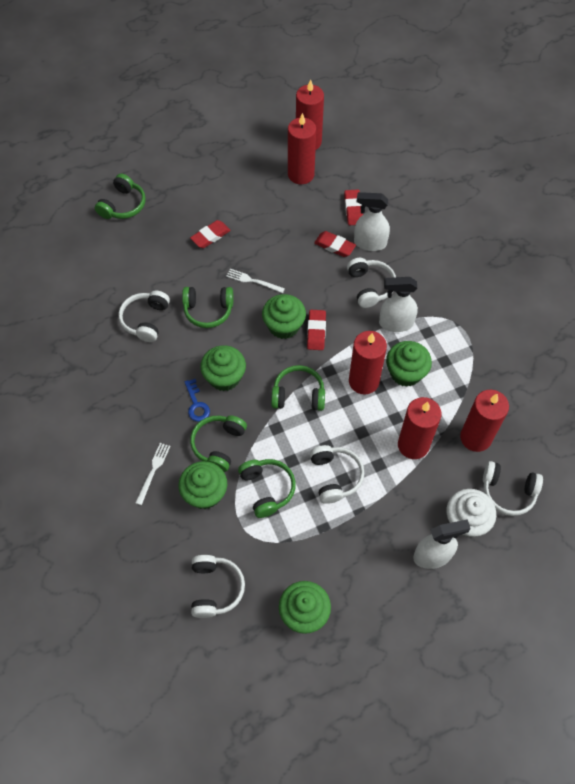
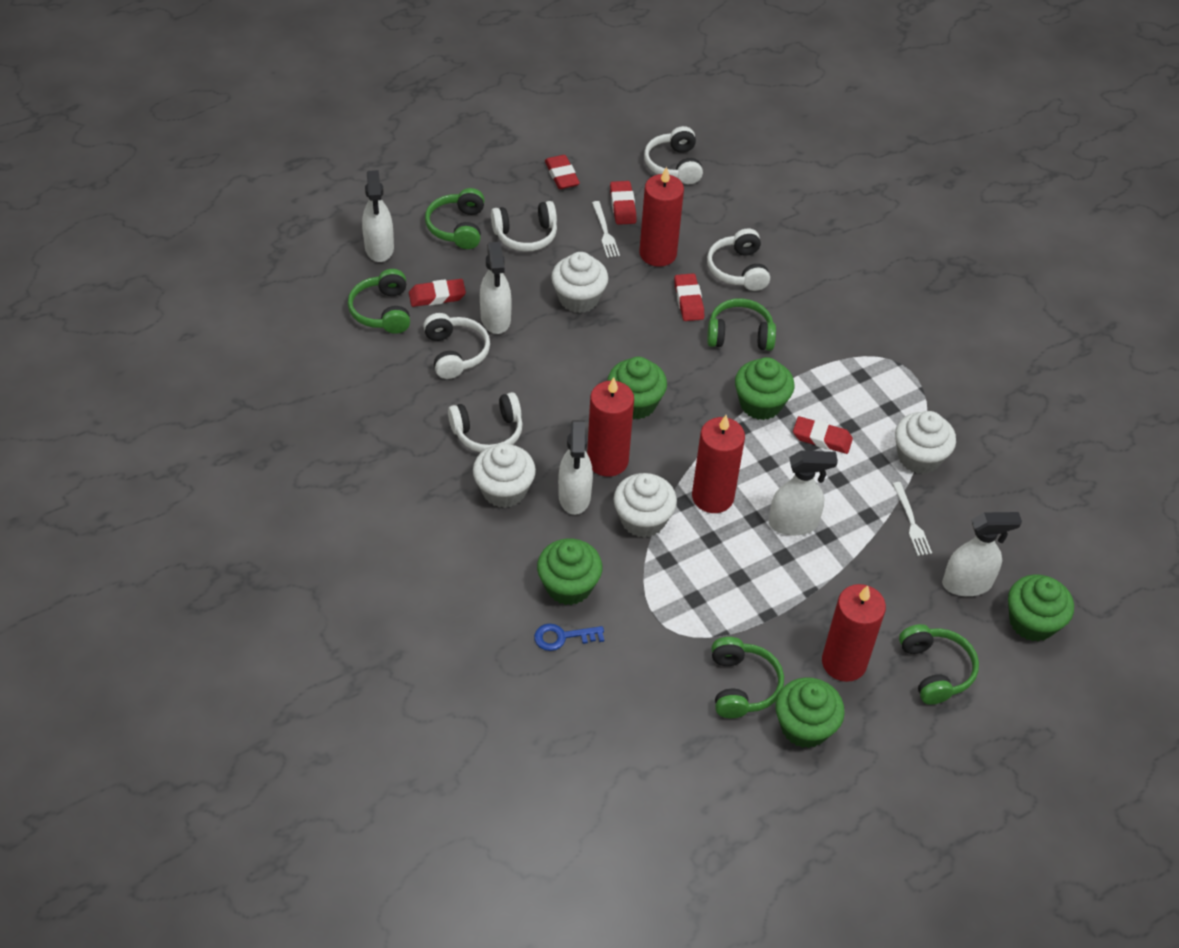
red candle: [288,113,316,184] [296,79,324,150] [349,331,387,394] [398,397,442,459] [460,390,509,452] = 5 -> [587,377,634,477] [639,166,684,267] [692,415,745,513] [822,584,886,682] = 4
red eraser: [190,220,231,248] [307,310,326,350] [314,231,356,257] [344,189,363,225] = 4 -> [409,279,466,307] [545,155,580,189] [610,181,637,225] [674,273,704,321] [793,416,853,454] = 5
white cupcake: [446,489,496,537] = 1 -> [473,444,536,508] [551,252,608,313] [613,473,677,538] [895,411,956,474] = 4
white spray bottle: [354,192,390,251] [379,277,418,332] [413,519,471,569] = 3 -> [362,170,394,262] [480,242,512,334] [558,420,593,515] [769,450,838,535] [942,512,1022,596] = 5

